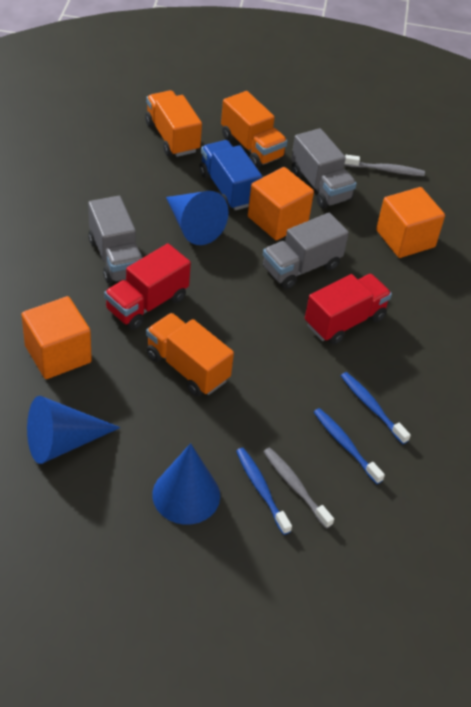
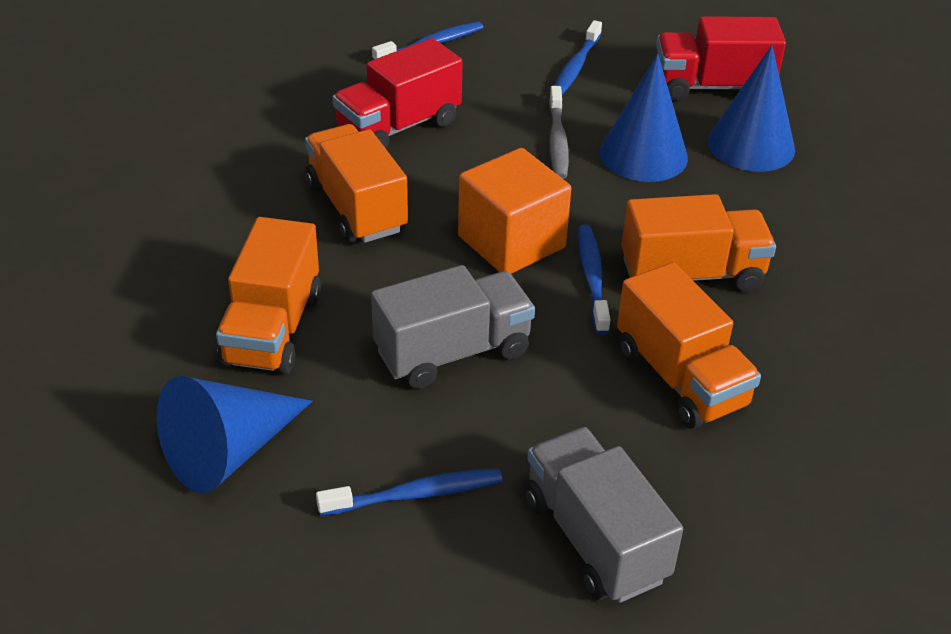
blue toothbrush: [236,448,292,535] [314,408,385,484] [341,372,411,444] = 3 -> [316,469,503,516] [372,21,483,60] [554,20,602,95] [578,225,610,335] = 4
blue truck: [199,140,262,210] = 1 -> none = 0
grey toothbrush: [263,448,334,529] [344,155,425,176] = 2 -> [549,86,569,179] = 1
grey truck: [88,196,142,284] [263,213,349,289] [291,128,357,208] = 3 -> [371,265,535,389] [525,427,683,603] = 2
orange cube: [21,296,92,379] [248,167,314,241] [376,187,445,258] = 3 -> [458,148,571,274] = 1
orange truck: [145,90,202,157] [146,313,234,396] [221,91,288,168] = 3 -> [216,217,321,374] [305,124,408,243] [617,262,761,429] [621,194,776,292] = 4

